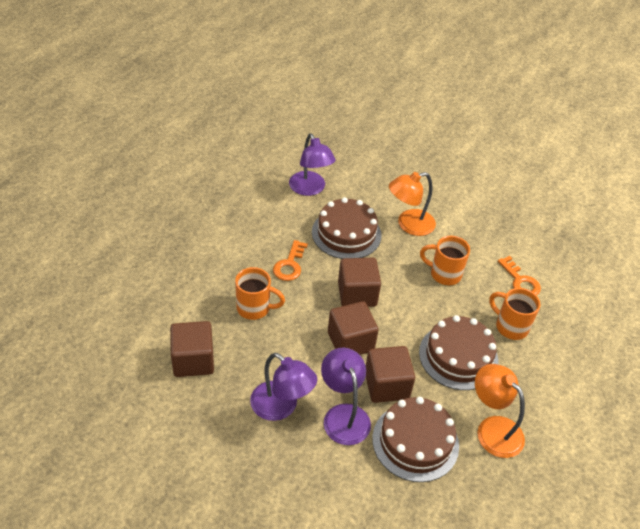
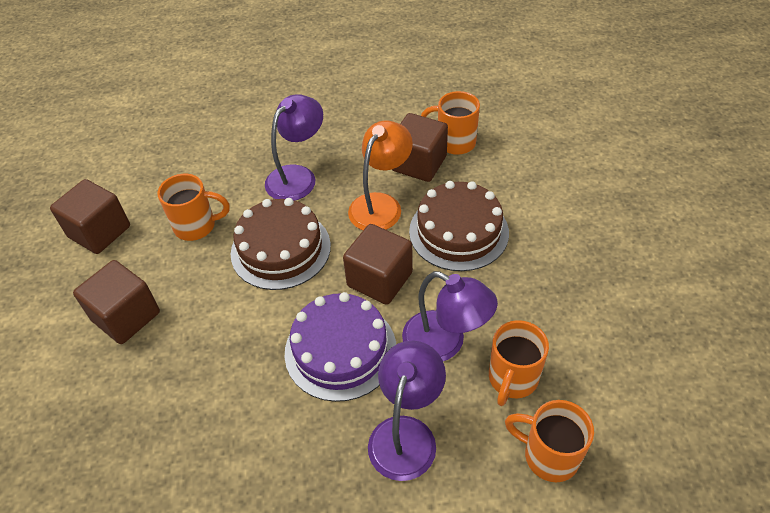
brown cake: [312,197,381,259] [372,397,459,482] [419,315,498,390] = 3 -> [231,198,331,290] [409,181,509,271] = 2
orange key: [273,240,308,281] [498,256,541,295] = 2 -> none = 0
orange lamp: [389,172,436,236] [475,364,525,458] = 2 -> [348,120,413,230] = 1
orange mug: [235,267,285,320] [420,236,470,285] [489,288,540,340] = 3 -> [158,174,230,241] [421,91,480,155] [489,320,549,406] [505,400,594,482] = 4
purple cake: none = 0 -> [285,292,396,402] = 1

